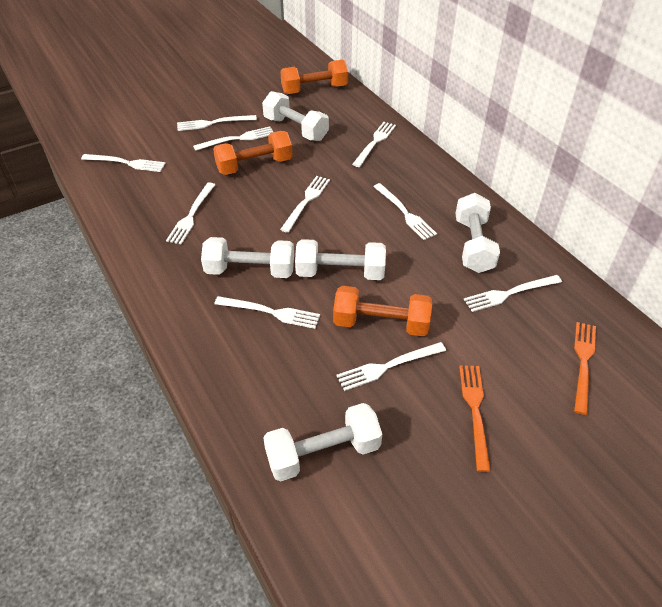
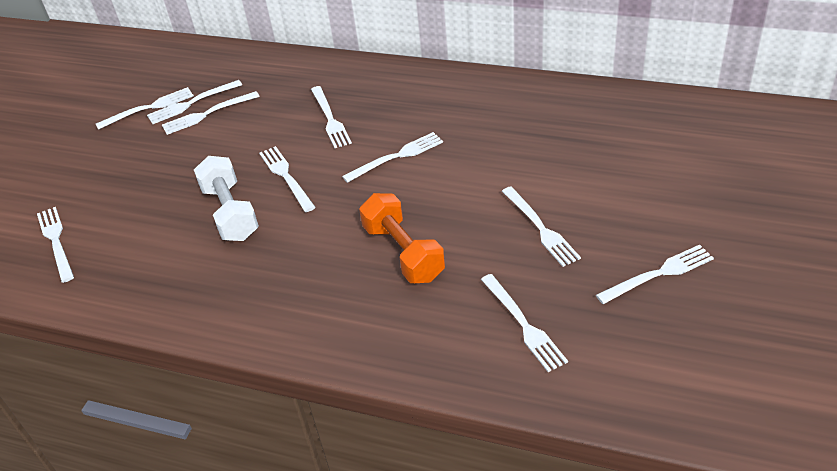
orange dumbbell: [213,131,293,175] [280,60,348,94] [333,286,432,336] = 3 -> [359,193,445,283] = 1
orange fork: [459,365,491,472] [574,322,596,415] = 2 -> none = 0
white dumbbell: [201,237,294,278] [262,91,329,141] [263,403,382,481] [295,239,386,280] [455,193,500,273] = 5 -> [194,156,259,241] = 1

